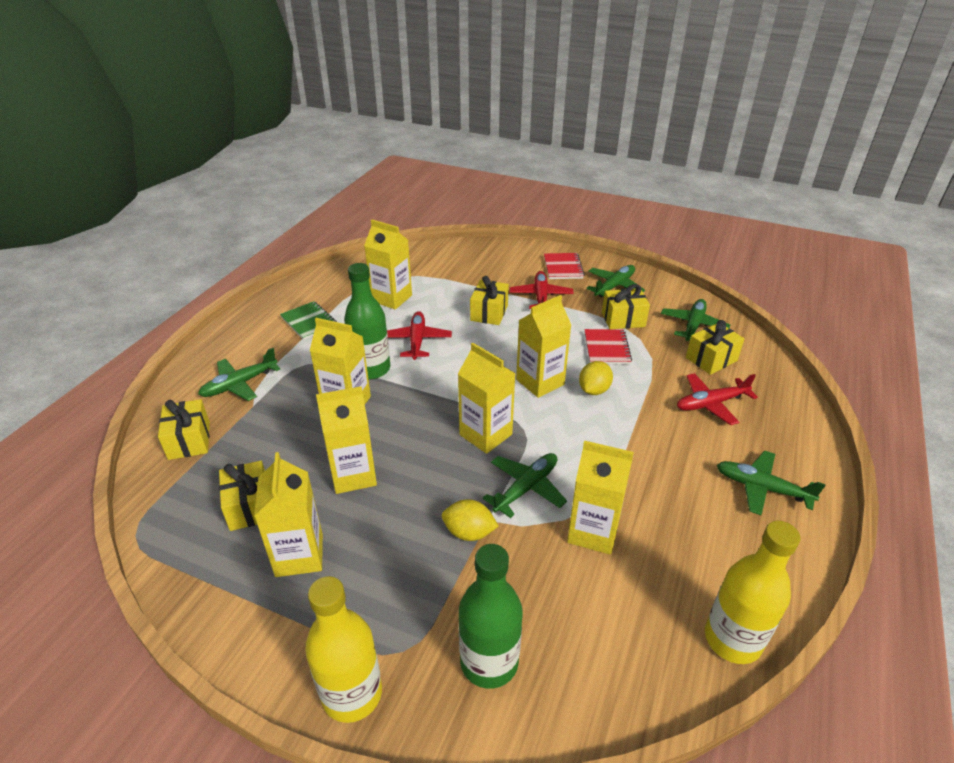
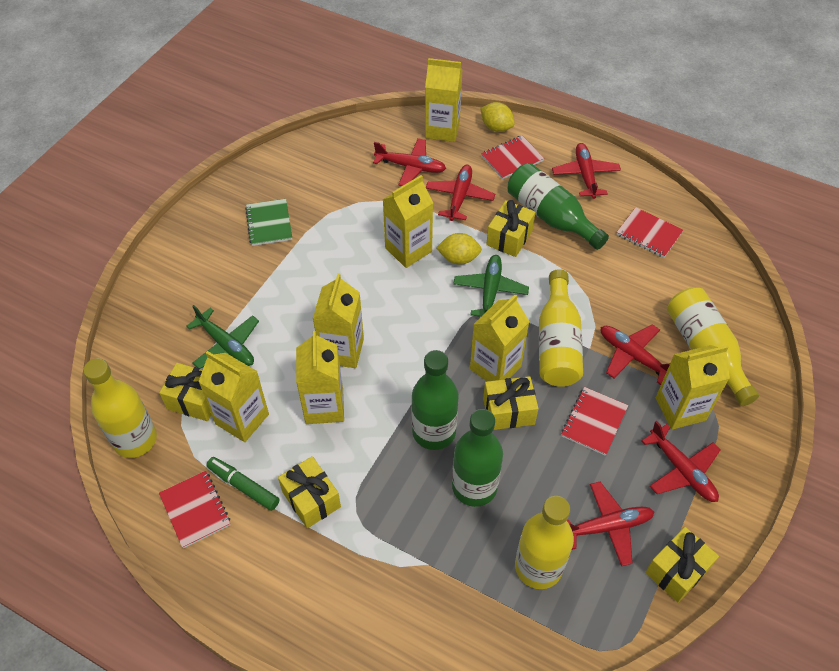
green bottle: [344,263,390,379] [459,544,523,689] = 2 -> [411,350,459,450] [452,409,503,507] [508,163,609,250] = 3
green marker: none = 0 -> [206,457,280,511] = 1
green plane: [198,348,280,401] [483,453,567,518] [586,265,645,297] [661,299,730,341] [717,450,826,515] = 5 -> [186,305,259,369] [453,255,529,317] = 2
red notebook: [544,253,585,279] [584,329,632,364] = 2 -> [159,471,230,548] [481,136,544,179] [561,387,628,456] [616,207,683,258] = 4
red plane: [387,311,452,360] [510,271,574,309] [677,373,758,425] = 3 -> [373,138,446,186] [426,165,495,221] [552,143,621,199] [567,482,654,566] [601,324,670,385] [642,421,720,502] = 6
yellow bottle: [305,576,382,723] [705,521,800,664] = 2 -> [83,358,157,458] [515,496,574,589] [539,269,583,387] [667,287,759,406] = 4

